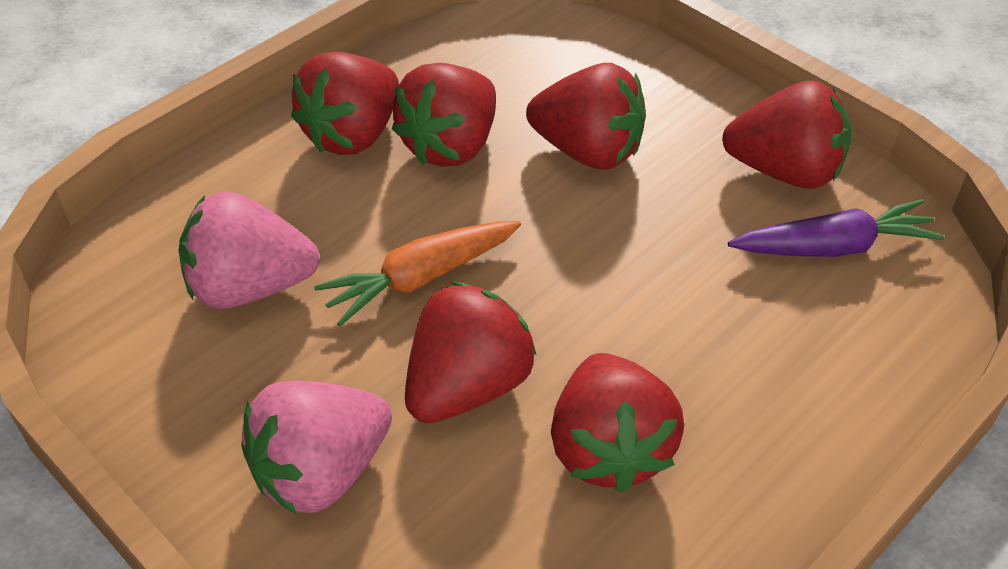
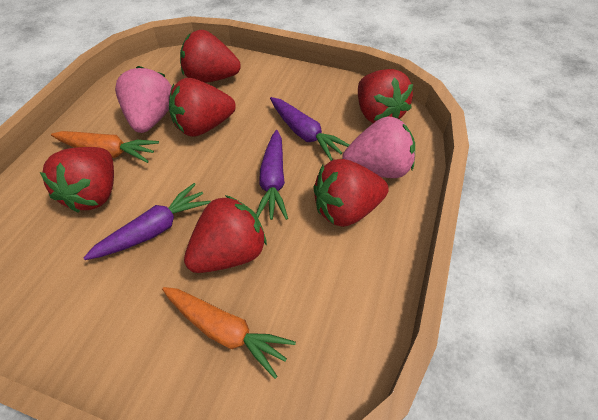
orange carrot: [314,221,521,326] = 1 -> [51,131,159,163] [162,287,296,379] = 2
purple carrot: [728,199,945,257] = 1 -> [83,183,211,260] [256,130,288,220] [270,97,349,161] = 3

